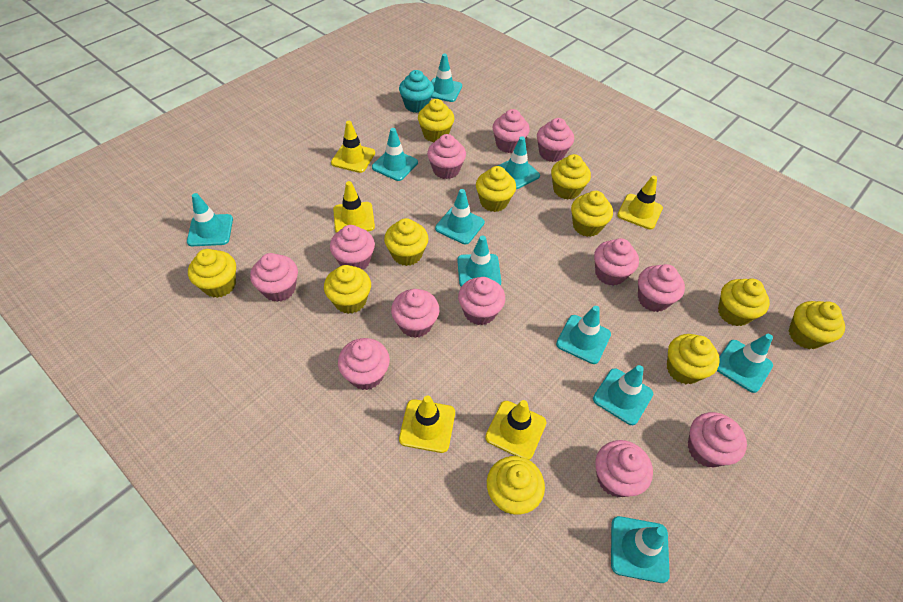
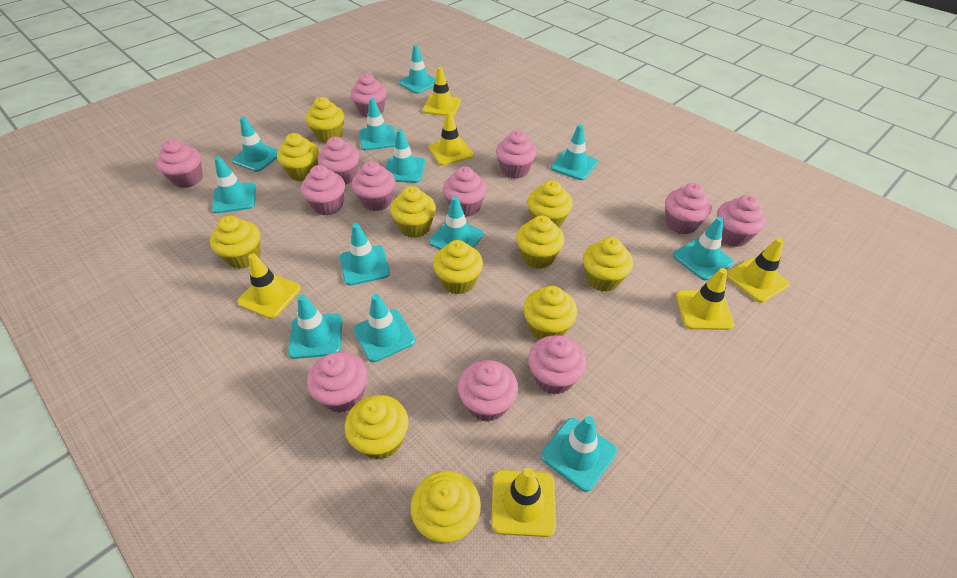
turquoise cupcake: [399,70,434,113] = 1 -> none = 0
turquoise traffic cone: [187,193,233,246] [372,128,418,181] [431,54,462,102] [435,189,485,244] [457,236,501,287] [498,136,540,189] [556,306,611,364] [593,365,653,425] [611,516,670,583] [717,334,773,393] = 10 -> [212,156,256,213] [232,117,278,172] [288,294,343,359] [340,223,390,286] [353,294,415,362] [359,98,396,150] [385,129,425,183] [398,45,436,94] [429,196,484,250] [541,416,617,492] [551,124,598,180] [673,217,733,280] = 12
yellow traffic cone: [331,121,375,173] [333,181,375,233] [399,396,455,453] [485,400,546,460] [617,176,663,229] = 5 -> [237,253,301,319] [423,67,461,116] [429,111,473,166] [491,468,556,537] [676,268,734,330] [727,238,790,303] = 6

